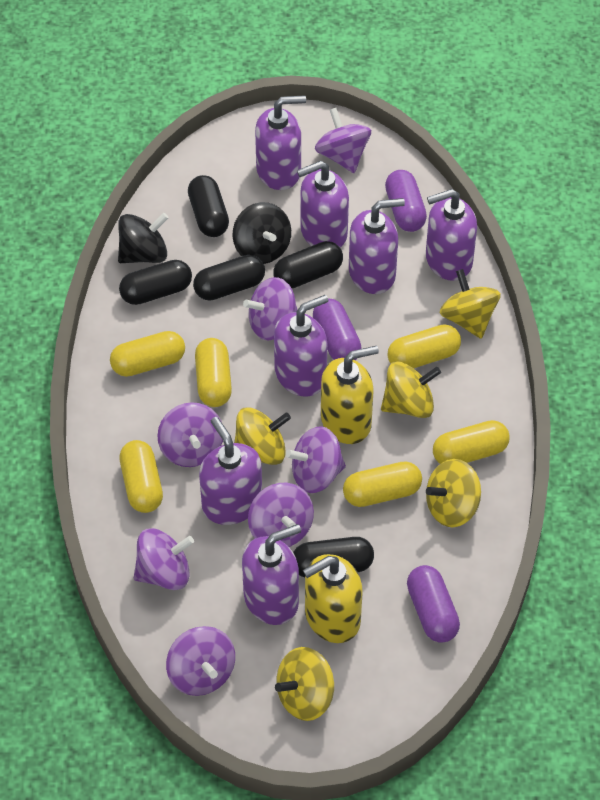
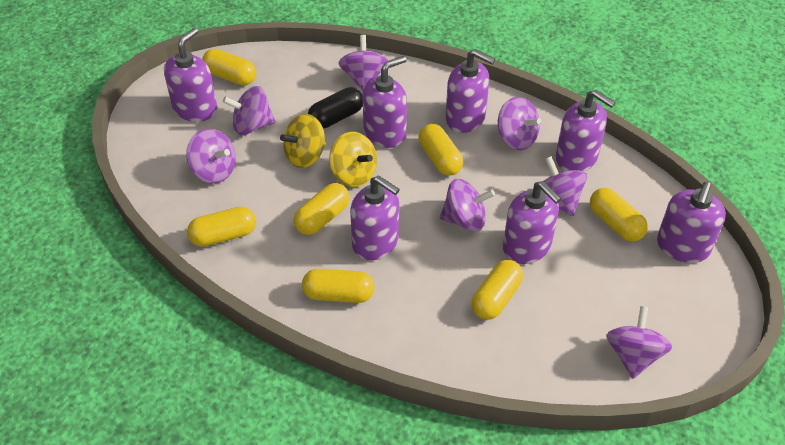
black capsule: [119,260,192,305] [188,175,229,237] [193,255,265,300] [273,241,343,288] [293,537,374,578] = 5 -> [308,87,363,129] = 1
black spinning top: [118,213,169,263] [233,202,291,264] = 2 -> none = 0
purple capsule: [313,299,361,360] [385,170,427,232] [407,565,460,643] = 3 -> none = 0
yellow capsule: [110,331,185,377] [120,440,163,513] [195,338,232,407] [343,461,422,507] [388,324,461,368] [433,420,510,464] = 6 -> [187,206,256,247] [202,49,256,86] [294,183,350,235] [302,269,374,303] [418,124,463,176] [471,260,523,320] [590,188,648,242] = 7
yellow soap dispenser: [303,554,363,643] [321,346,379,444] = 2 -> none = 0
yellow spinning top: [234,407,291,465] [275,647,334,721] [381,361,441,418] [426,459,481,527] [440,269,501,339] = 5 -> [280,114,326,168] [329,132,377,187] = 2

